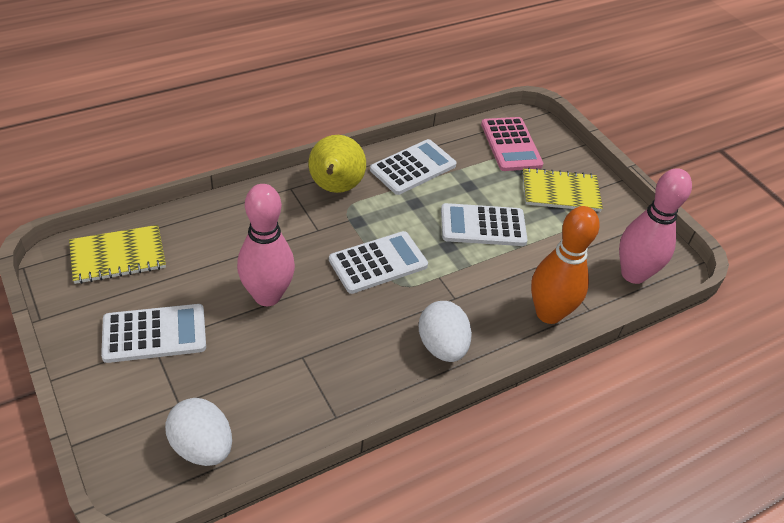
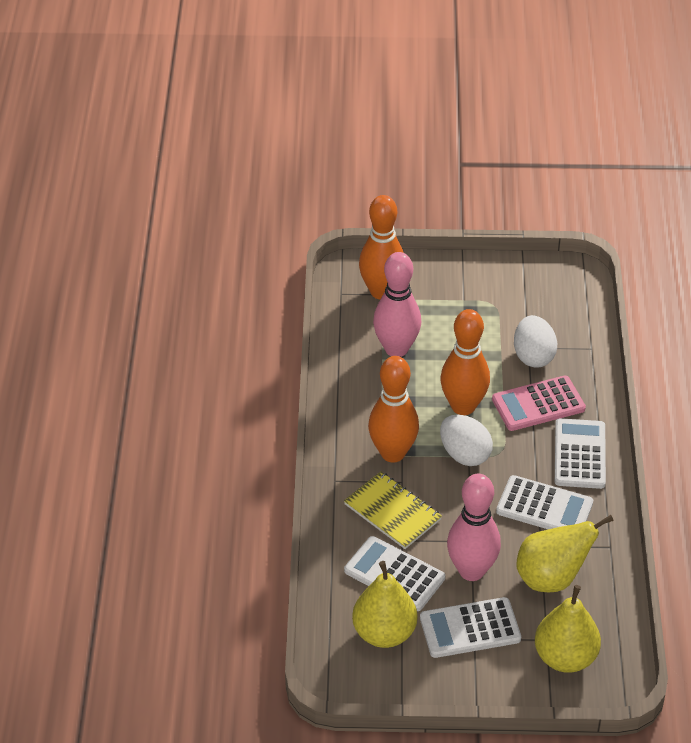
orange bowling pin: [531,206,600,324] = 1 -> [359,195,404,299] [368,356,419,462] [441,309,490,415] = 3
yellow notebook: [69,225,166,284] [523,168,603,212] = 2 -> [344,471,442,549] = 1
yellow pear: [309,135,366,193] = 1 -> [352,561,417,648] [516,515,614,592] [535,585,601,673] = 3

